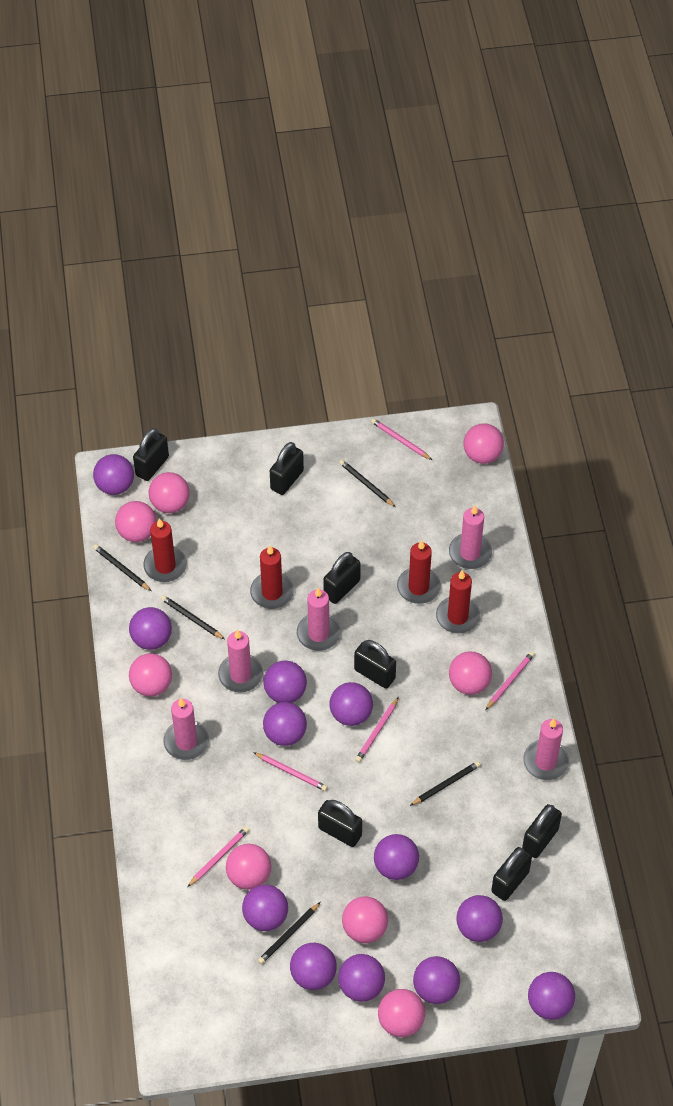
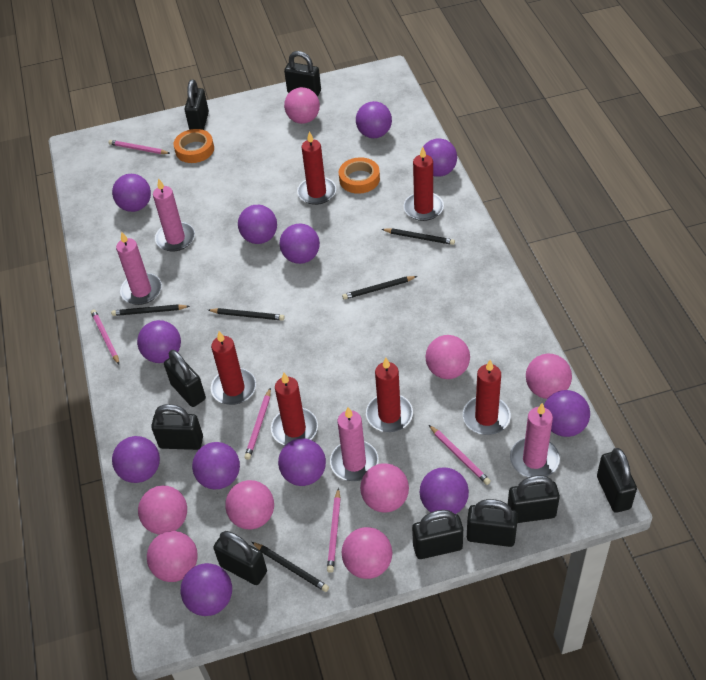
black padlock: [133,428,169,481] [270,442,304,495] [318,800,362,847] [323,552,361,604] [354,640,396,689] [491,847,532,901] [522,804,562,858] = 7 -> [151,404,203,450] [164,350,206,407] [185,79,209,130] [213,531,267,585] [284,51,321,97] [412,510,463,559] [467,499,518,547] [508,475,560,523] [597,448,637,513] = 9
orange tape: none = 0 -> [173,129,214,163] [339,157,380,194] = 2
pink candle: [163,698,209,760] [218,630,263,693] [297,588,341,651] [449,505,492,569] [523,719,569,780] = 5 -> [116,231,162,305] [153,178,195,252] [330,407,379,481] [510,403,560,477] = 4
red candle: [143,518,187,582] [250,546,294,609] [397,540,441,604] [436,570,480,633] = 4 -> [211,331,256,405] [271,373,318,445] [297,131,336,205] [366,358,413,432] [404,147,444,221] [463,360,511,435] = 6

